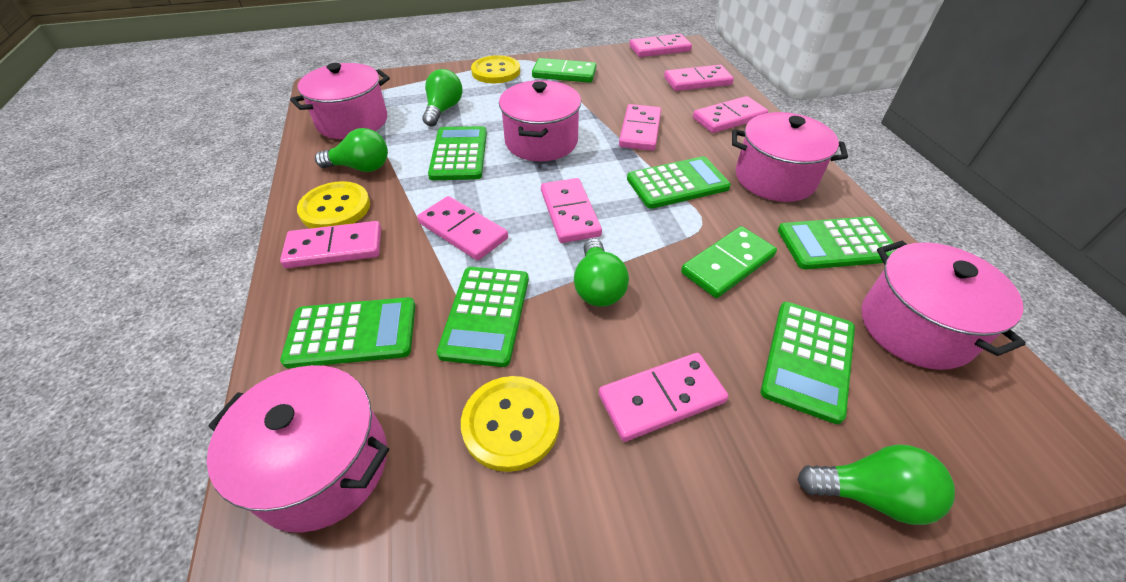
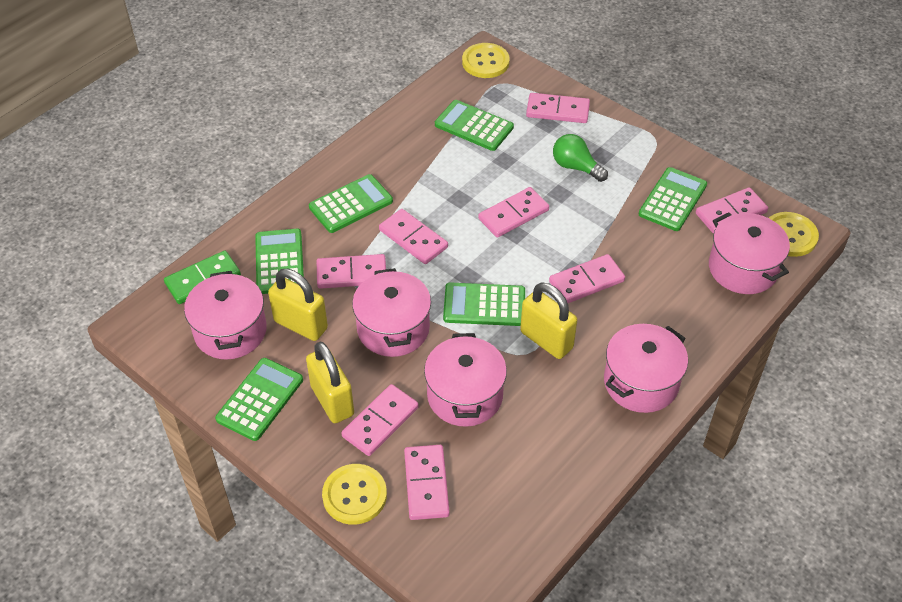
green domino: [532,58,596,83] [681,226,777,298] = 2 -> [164,250,241,304] = 1
green light bulb: [315,128,388,172] [422,69,462,126] [574,238,629,307] [797,444,955,525] = 4 -> [553,134,608,182] = 1
yellow padlock: none = 0 -> [268,269,328,341] [306,342,354,423] [520,283,577,359] = 3

